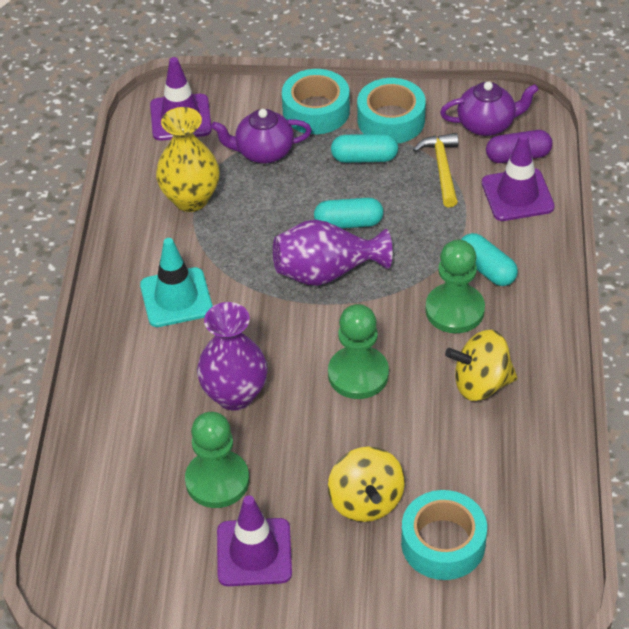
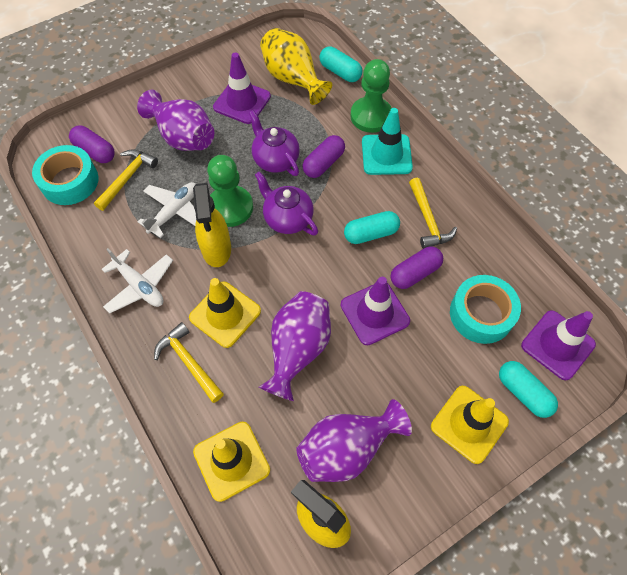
green pawn: [185,412,249,508] [328,304,389,399] [425,240,485,333] = 3 -> [207,155,253,227] [351,59,392,133] = 2
purple capsule: [486,130,553,163] = 1 -> [69,126,115,163] [303,135,345,178] [391,246,443,289] = 3
purple vase: [197,302,268,411] [273,219,392,286] = 2 -> [137,90,214,151] [259,291,331,401] [296,399,412,482] = 3
turquoise tape: [282,69,350,134] [357,78,426,143] [401,490,487,580] = 3 -> [32,145,99,205] [450,275,521,344] = 2
white plane: none = 0 -> [102,248,173,313] [138,182,196,238] = 2
yellow hammer: [413,133,459,207] = 1 -> [94,149,158,211] [154,322,224,403] [409,178,457,249] = 3
yellow spinning top: [328,447,405,522] [445,330,517,401] = 2 -> none = 0
yellow spray bottle: none = 0 -> [193,183,231,267] [291,480,351,548] = 2
yellow traffic cone: none = 0 -> [189,278,261,348] [193,422,270,502] [431,386,509,464] = 3

